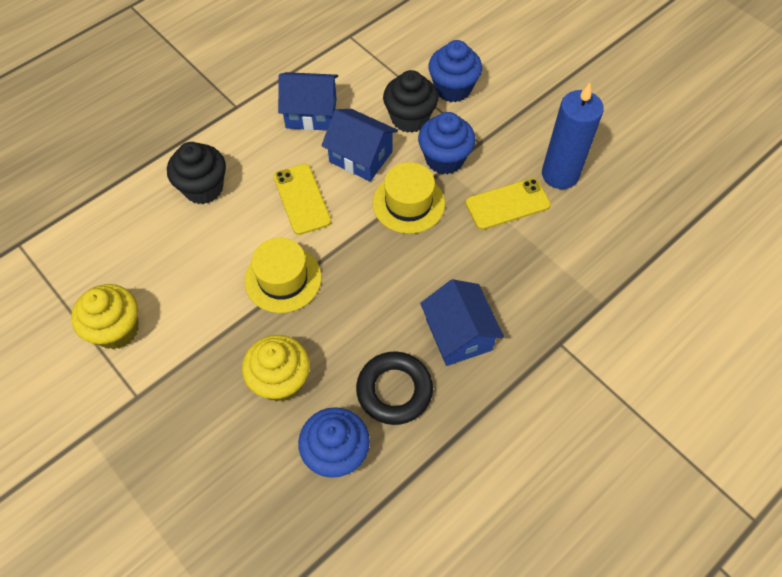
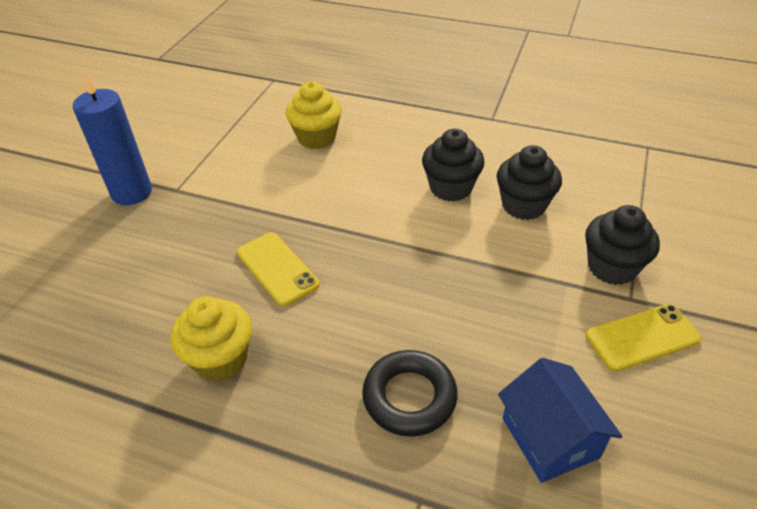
black cupcake: [167,142,226,204] [383,70,438,133] = 2 -> [422,129,485,201] [497,145,562,220] [585,205,660,285] = 3
blue cupcake: [298,407,370,478] [418,112,475,174] [428,40,482,102] = 3 -> none = 0
blue house: [278,72,338,131] [321,109,398,181] [420,279,504,366] = 3 -> [498,358,622,483] = 1
yellow hat: [244,238,322,313] [372,162,445,234] = 2 -> none = 0

